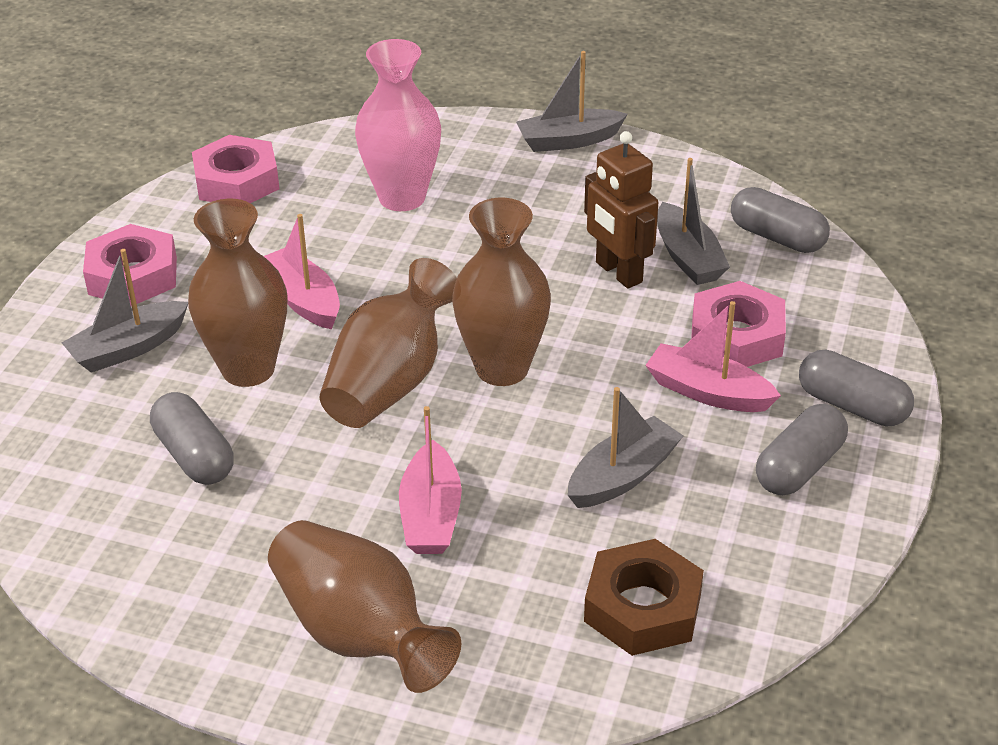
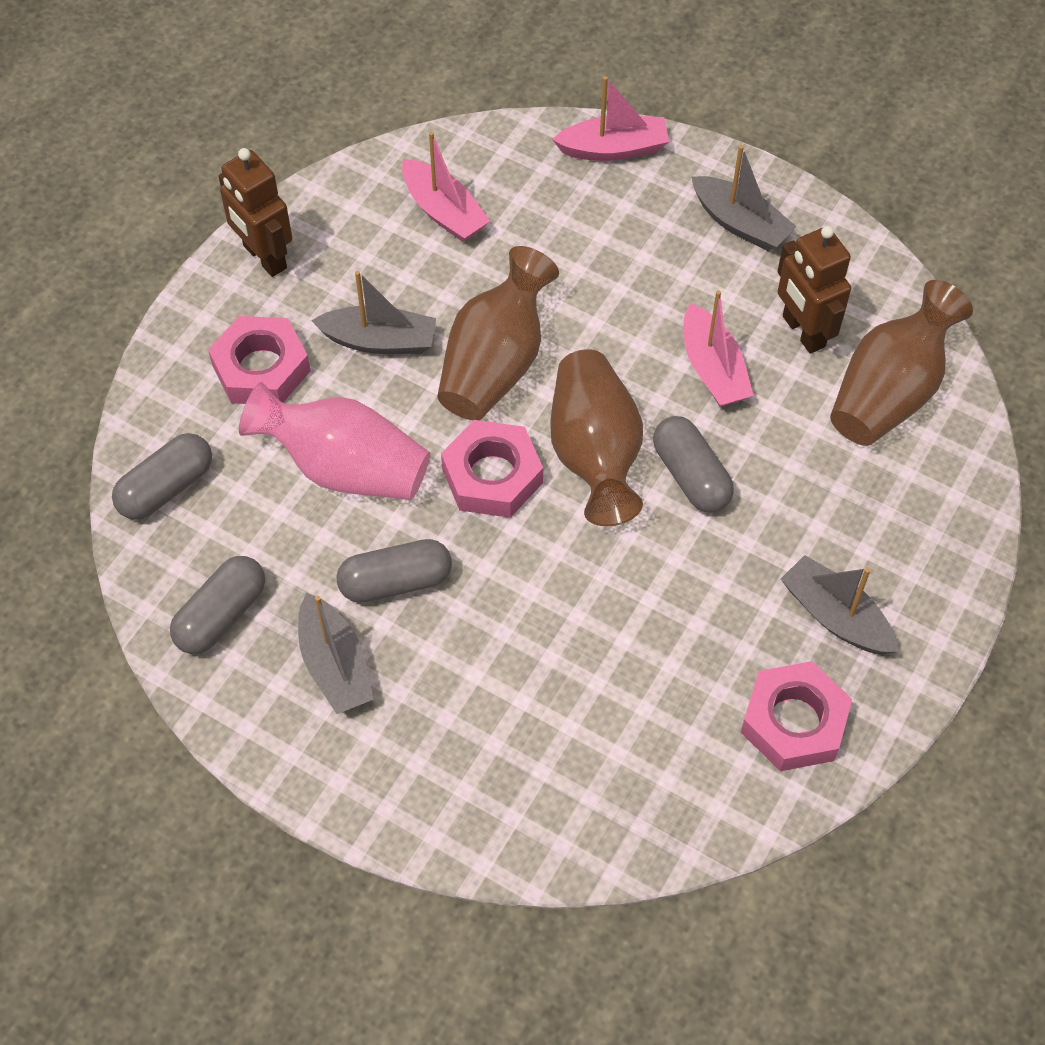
brown nut: [584,539,704,656] = 1 -> none = 0
brown robot: [584,131,658,289] = 1 -> [218,148,292,277] [777,226,851,354] = 2
brown vase: [188,199,287,387] [268,520,461,693] [320,258,457,428] [452,198,551,386] = 4 -> [437,246,559,421] [550,349,643,526] [830,280,973,446] = 3

